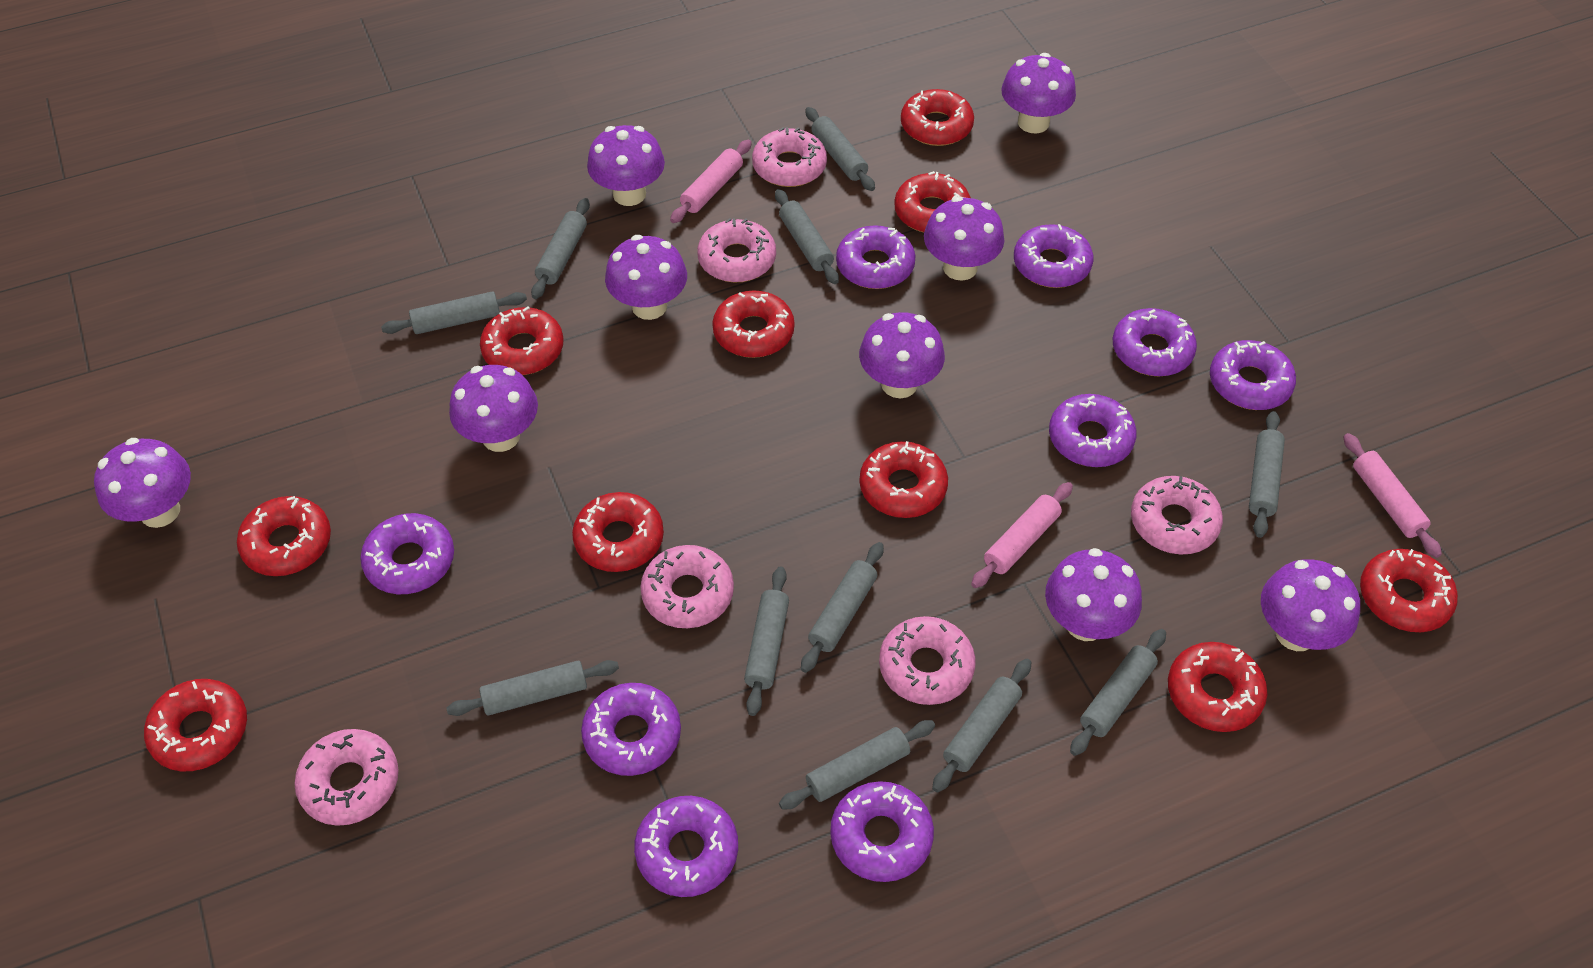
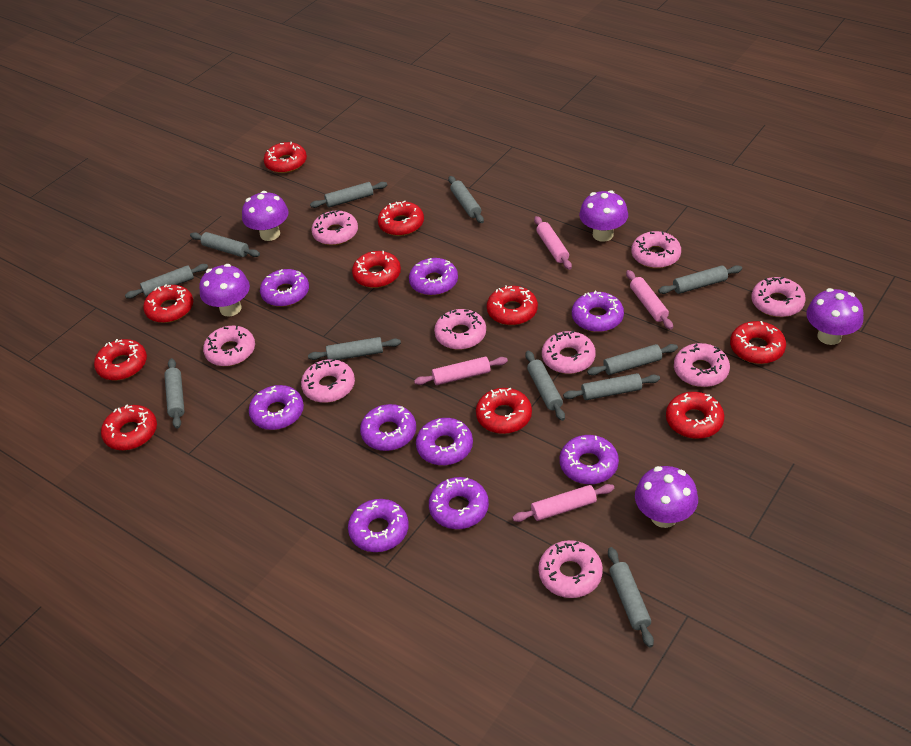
pink donut: [294,729,399,826] [640,545,734,628] [697,218,776,282] [752,127,827,187] [879,616,976,705] [1131,476,1223,555] = 6 -> [203,326,255,366] [301,359,355,403] [311,210,358,245] [434,309,486,350] [538,540,603,598] [542,331,596,374] [631,231,681,268] [674,343,730,387] [751,277,806,317] = 9
pink rolling pin: [670,140,752,223] [971,482,1073,588] [1343,433,1442,558] = 3 -> [414,357,508,385] [512,484,615,522] [534,216,572,270] [626,270,673,330] = 4
purple mushroom: [94,438,191,528] [449,365,538,452] [587,125,665,206] [605,235,687,320] [859,312,945,398] [924,196,1005,281] [1001,53,1076,134] [1045,548,1142,641] [1261,559,1360,651] = 9 -> [199,264,250,317] [242,191,289,241] [579,190,628,242] [635,466,698,528] [806,288,864,345] = 5

